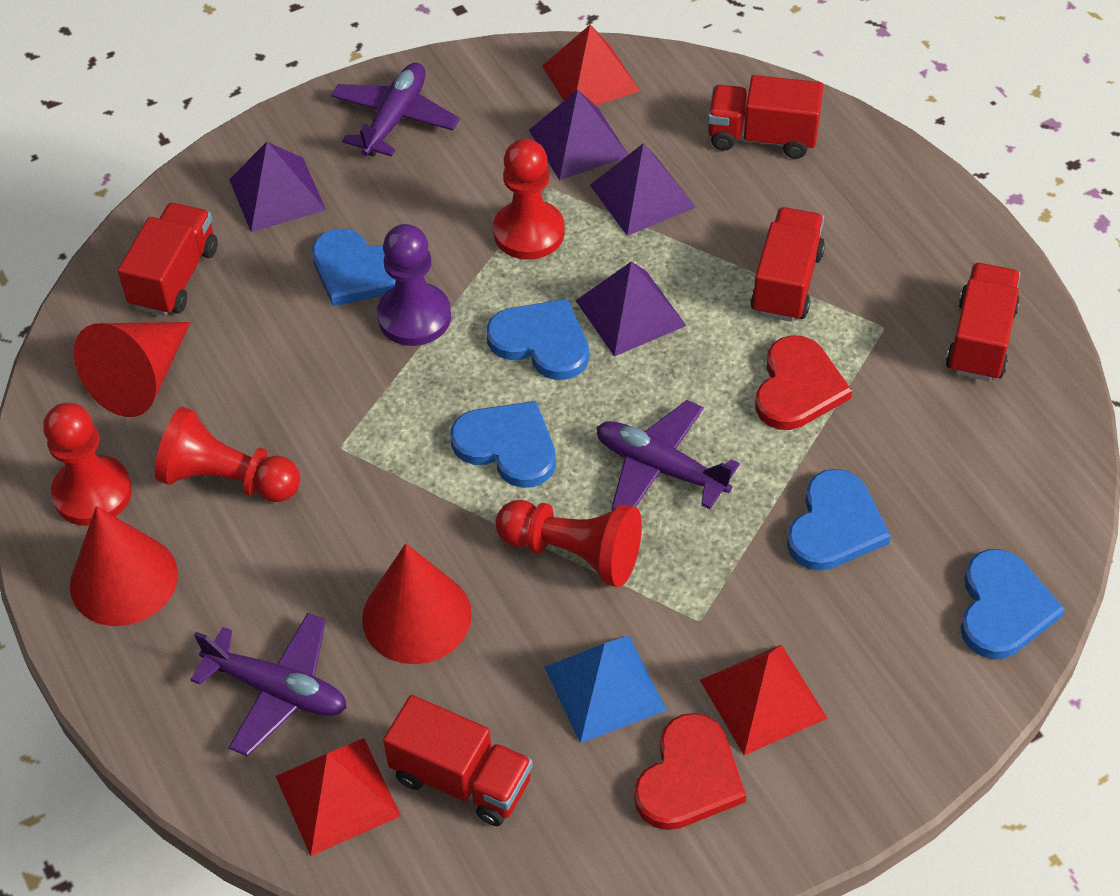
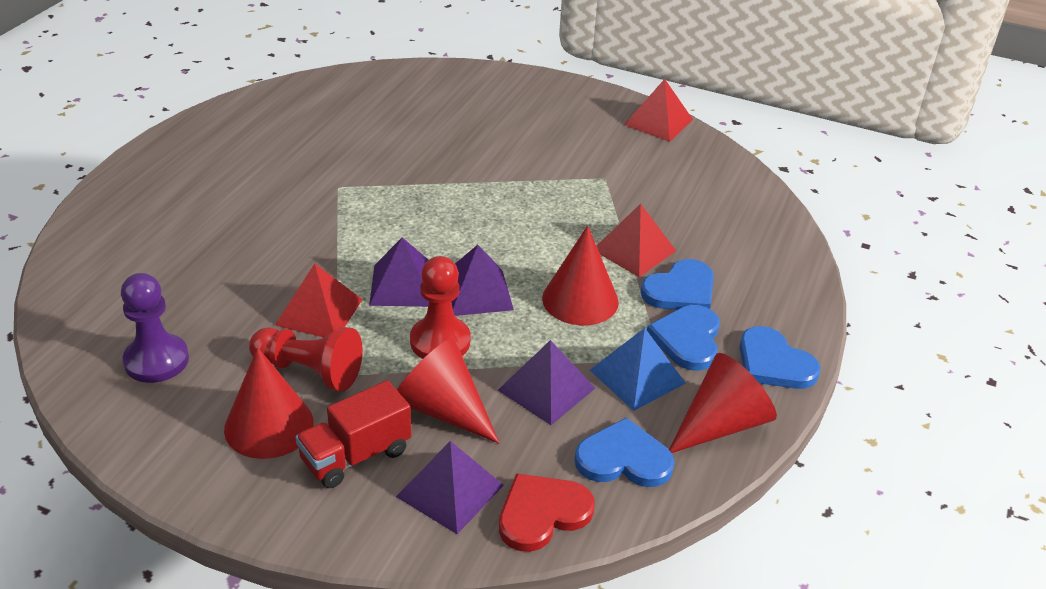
blue heart: [312,228,396,306] [450,401,556,488] [486,299,589,380] [787,469,891,571] [960,549,1065,659] = 5 -> [575,417,674,487] [641,259,714,310] [647,305,720,371] [739,326,821,389] = 4
purple plane: [190,613,347,756] [331,63,460,156] [596,400,740,510] = 3 -> none = 0
red cone: [70,506,178,626] [74,322,191,417] [362,544,472,664] = 3 -> [224,347,314,459] [397,338,499,443] [542,226,619,325] [669,353,777,453] = 4
red heart: [634,713,746,830] [755,335,852,430] = 2 -> [499,473,595,552] = 1
red pawn: [43,403,132,526] [155,407,300,502] [493,139,565,260] [496,500,642,587] = 4 -> [249,327,363,392] [410,256,471,359] = 2
red truck: [118,203,218,316] [383,695,533,826] [708,75,823,159] [750,207,825,322] [946,263,1021,381] = 5 -> [295,380,411,488] = 1

